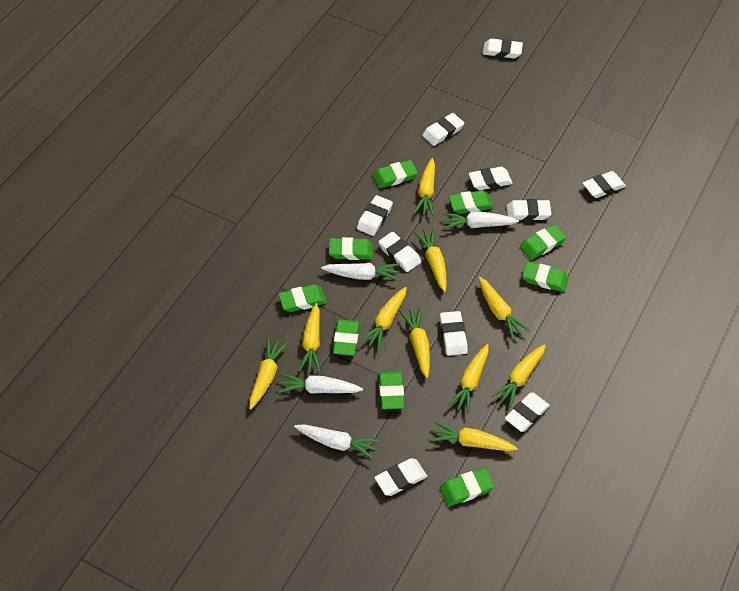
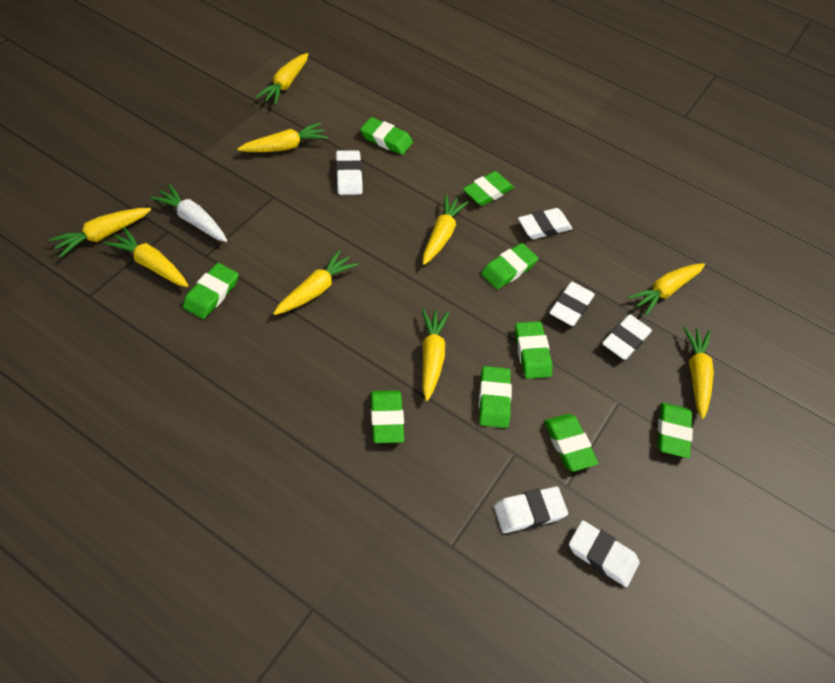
white carrot: [278,373,363,394] [294,424,380,460] [321,263,400,281] [442,212,519,229] = 4 -> [150,184,227,242] = 1
white eraser: [357,195,393,236] [374,458,427,496] [378,232,421,272] [422,113,464,146] [440,311,468,356] [469,167,513,190] [483,38,523,58] [505,393,550,432] [506,199,551,221] [583,171,626,198] = 10 -> [336,150,363,195] [494,486,568,533] [518,208,572,239] [549,282,595,326] [569,520,640,587] [602,314,652,360] = 6
yellow carrot: [249,338,288,409] [298,303,321,373] [360,287,407,351] [400,308,430,378] [414,158,435,216] [414,228,447,292] [430,421,518,451] [447,344,489,414] [478,277,530,340] [492,344,546,408] = 10 -> [49,208,151,258] [104,227,189,287] [237,122,328,152] [256,53,308,105] [273,249,359,315] [422,309,449,401] [423,194,469,265] [628,263,705,315] [684,327,714,419] = 9

